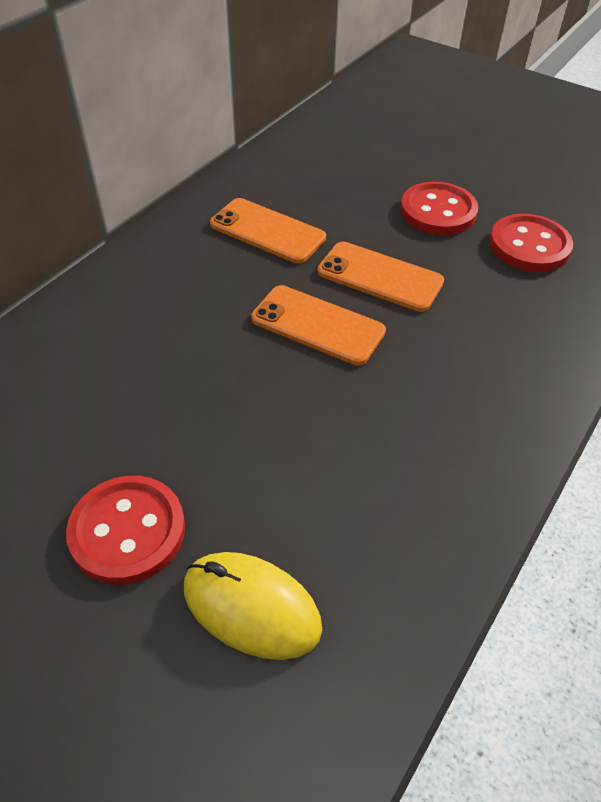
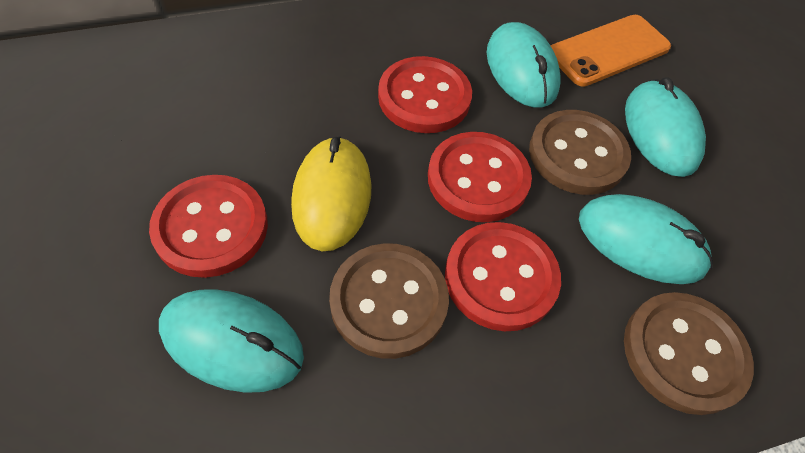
brown button: none = 0 -> [329,243,449,359] [529,110,631,195] [624,292,754,415] = 3
orange phone: [210,198,326,263] [251,285,386,365] [317,242,444,312] = 3 -> [551,15,671,87] = 1
red button: [66,476,185,585] [400,182,478,235] [489,214,573,272] = 3 -> [149,175,268,278] [378,56,472,133] [428,132,532,222] [445,222,561,331] = 4
turquoise mouse: none = 0 -> [159,289,304,393] [487,22,560,107] [579,194,713,284] [625,77,706,177] = 4

